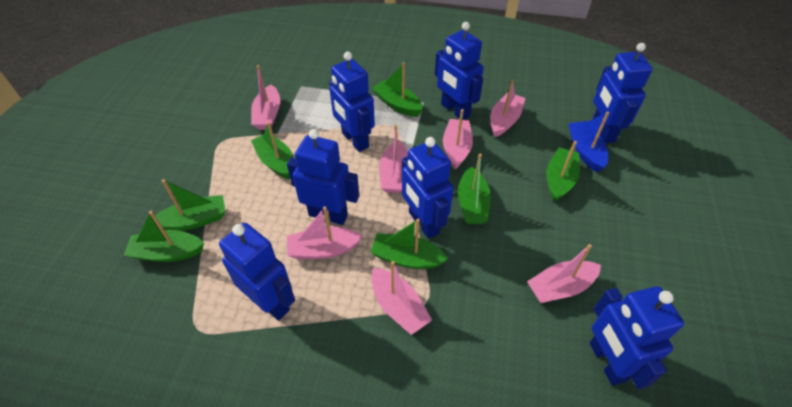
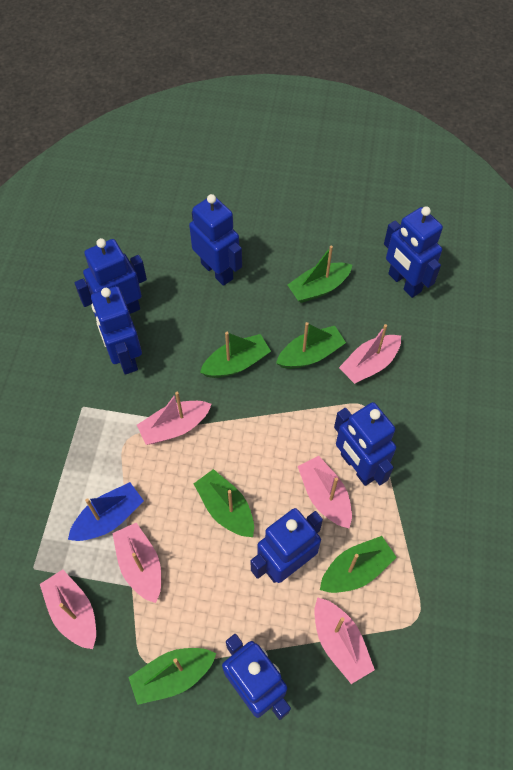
green boat: [124,211,204,262] [155,179,225,231] [251,122,294,180] [371,219,448,269] [372,63,423,117] [458,154,491,224] [546,141,580,201] = 7 -> [128,648,217,705] [194,469,254,537] [200,332,271,378] [276,322,346,369] [287,245,352,303] [320,536,397,593] = 6
pink boat: [251,65,280,130] [287,206,363,259] [371,261,432,335] [379,124,408,194] [443,109,473,169] [490,79,525,137] [527,244,601,303] = 7 -> [40,569,96,649] [112,523,161,603] [137,392,211,445] [298,456,352,528] [315,597,375,684] [339,324,401,384] = 6

